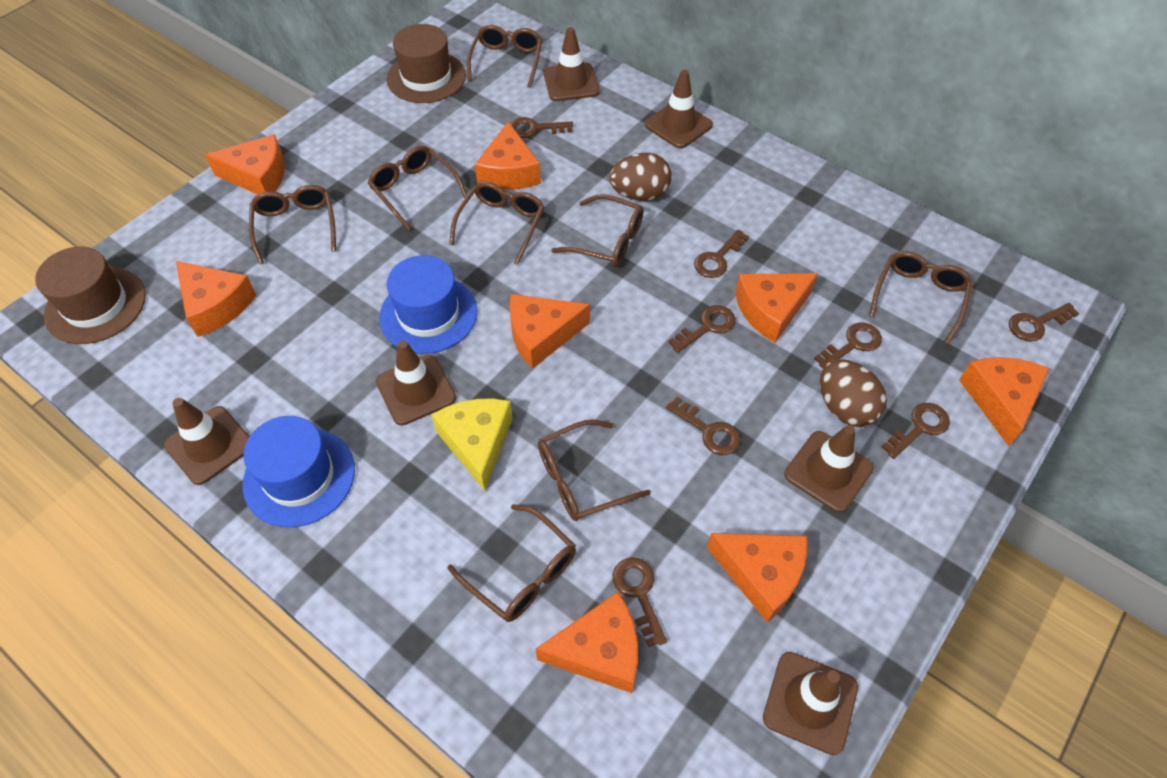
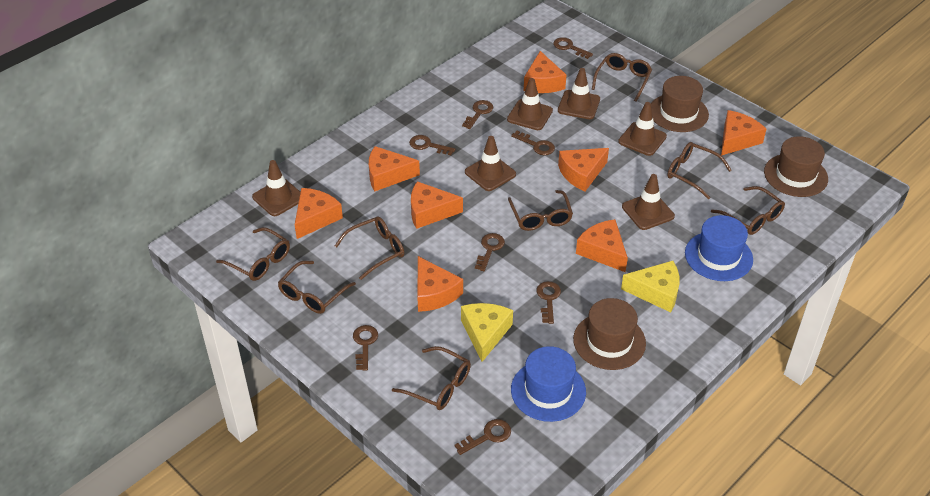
brown egg: [609,153,672,201] [820,359,887,427] = 2 -> none = 0
brown hat: [35,247,146,344] [387,24,466,103] = 2 -> [573,298,646,370] [651,76,709,132] [764,136,828,197] = 3
yellow cheese: [431,399,513,491] = 1 -> [461,303,513,362] [621,261,680,312] = 2

